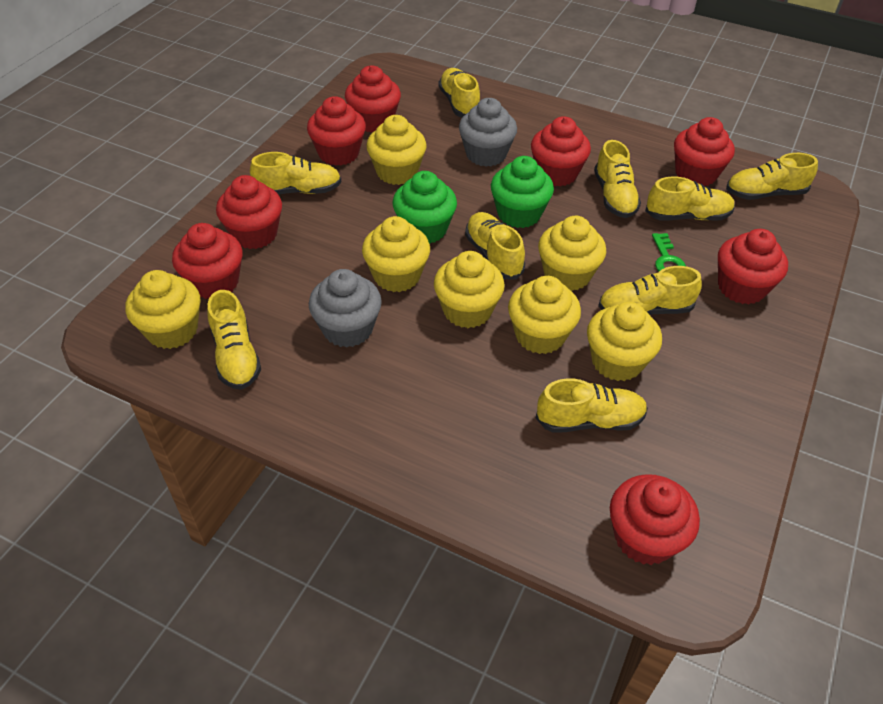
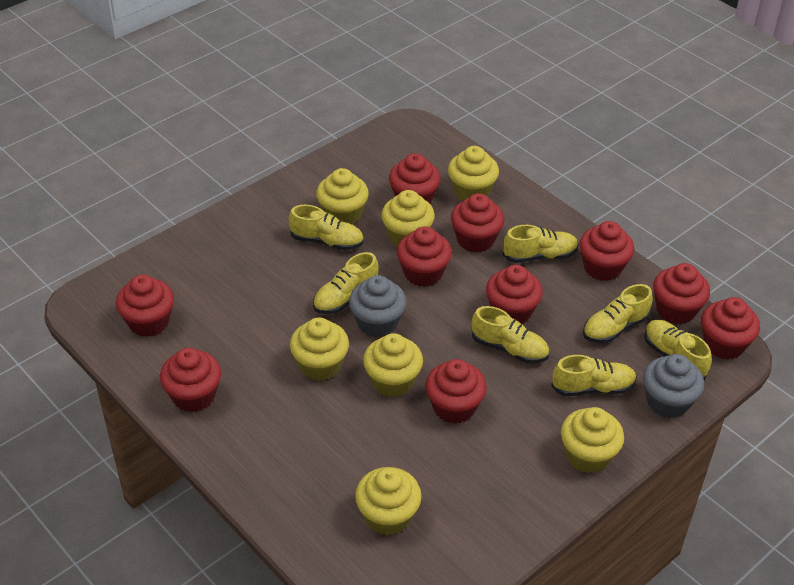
green cupcake: [392,171,457,244] [491,156,554,228] = 2 -> none = 0
green key: [652,233,686,271] = 1 -> none = 0
red cupcake: [172,223,243,299] [216,175,282,249] [307,96,366,166] [345,65,401,133] [531,116,591,186] [610,474,700,565] [674,117,735,186] [718,229,788,305] = 8 -> [116,275,174,337] [160,348,221,412] [389,153,441,204] [397,226,452,287] [425,359,487,424] [451,193,504,253] [486,265,543,324] [579,221,634,281] [653,263,710,324] [701,297,760,360] = 10
yellow shoe: [207,290,261,390] [250,152,341,194] [439,68,480,118] [465,212,525,280] [536,379,648,433] [594,140,641,218] [598,266,702,315] [645,176,735,221] [726,153,818,200] = 9 -> [289,205,364,250] [313,252,379,314] [472,306,549,363] [502,225,579,263] [551,355,637,396] [583,284,653,343] [644,320,712,380] = 7

